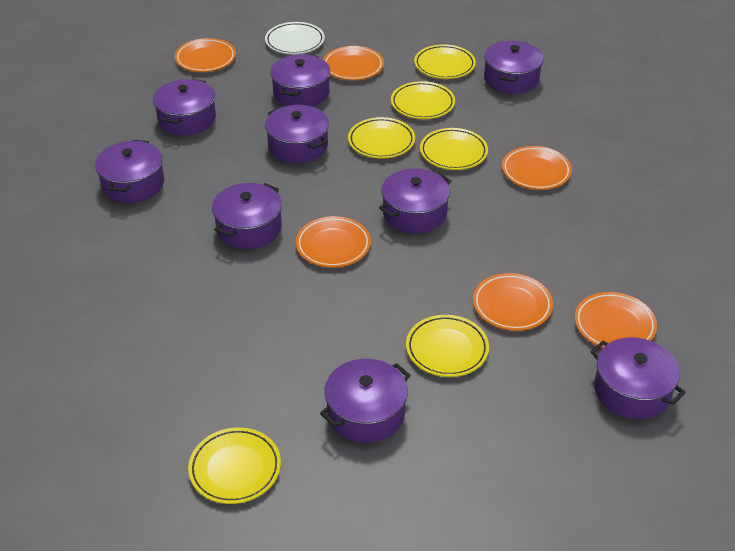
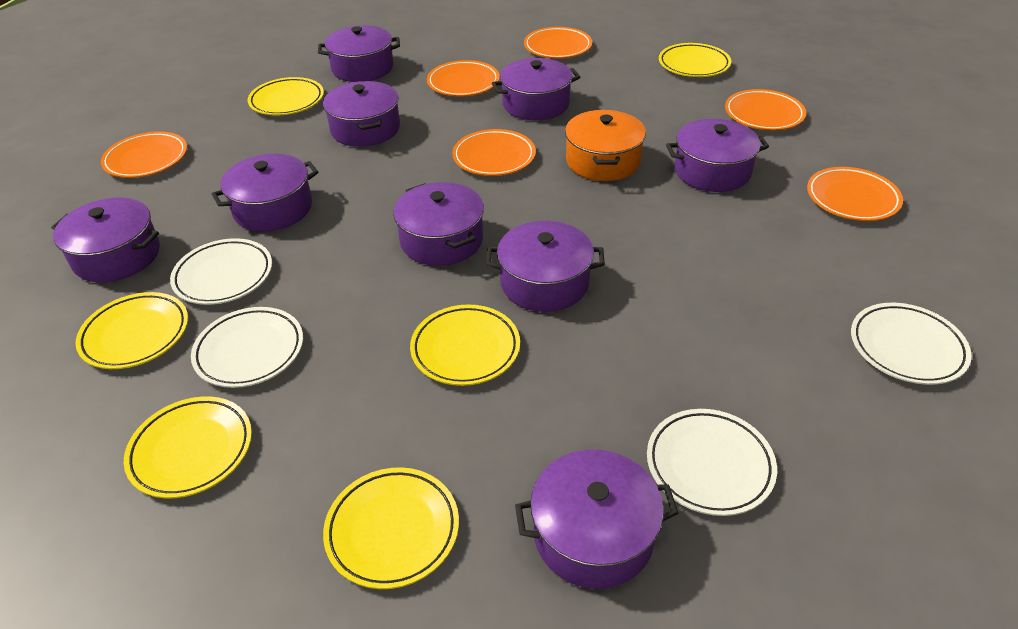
orange pot: none = 0 -> [565,110,646,181] = 1
white plate: [265,22,325,54] = 1 -> [170,238,272,305] [191,307,303,388] [647,409,777,516] [851,303,972,385] = 4

